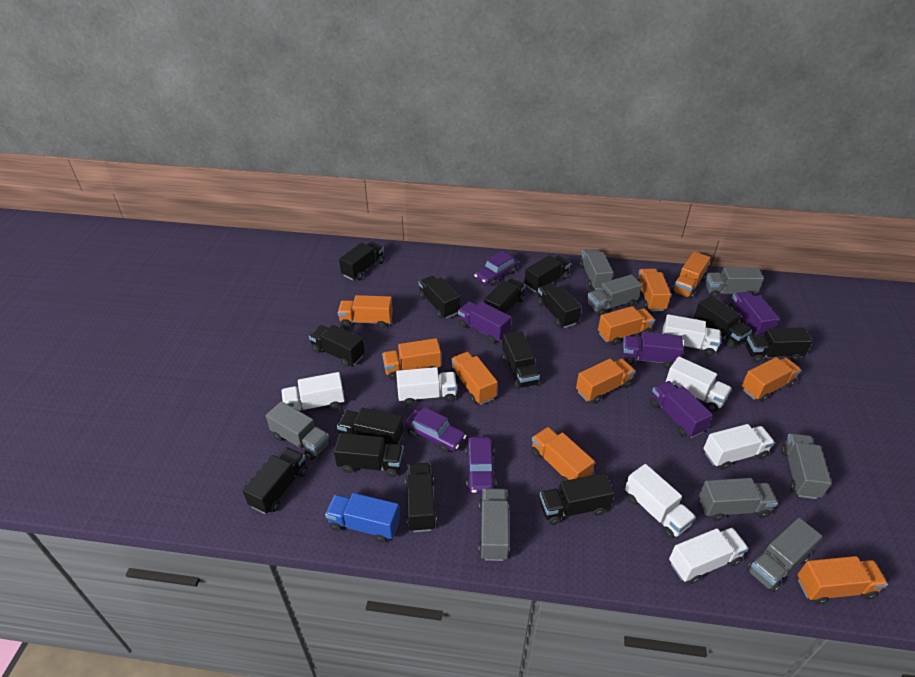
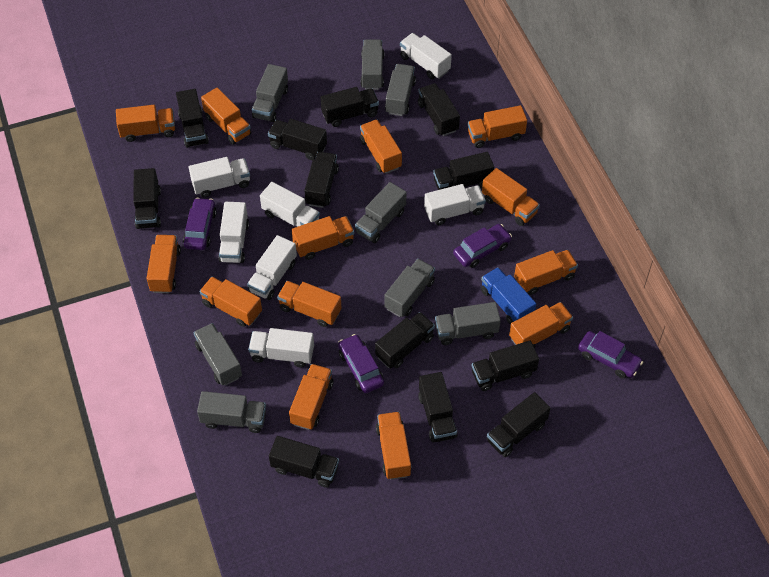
black truck: [242,447,307,514] [309,325,365,367] [334,433,403,477] [337,407,404,446] [339,242,384,280] [405,463,437,532] [419,276,460,319] [484,278,525,314] [502,331,540,389] [524,255,571,292] [537,283,581,328] [540,473,615,525] [694,296,752,348] [745,327,813,363] = 14 -> [133,168,161,229] [176,89,209,148] [268,119,327,160] [269,436,339,488] [304,152,339,208] [321,87,379,127] [375,312,435,368] [418,83,460,136] [418,372,458,442] [433,152,494,190] [472,341,539,391] [487,392,551,457] = 12
orange truck: [338,295,393,329] [382,338,441,380] [451,352,498,405] [531,427,595,481] [576,359,635,404] [598,306,655,345] [637,269,671,312] [672,252,711,299] [742,357,801,402] [797,556,888,605] = 10 -> [116,105,175,142] [147,235,181,293] [199,277,262,327] [201,88,251,145] [277,281,341,327] [289,364,333,430] [292,216,354,260] [360,120,402,174] [376,412,412,480] [468,105,527,148] [482,168,540,226] [509,302,573,348] [514,250,578,295] = 13
purple car: [404,407,467,453] [466,437,496,494] [474,251,519,286] = 3 -> [183,197,217,250] [338,334,384,393] [453,224,512,268] [578,331,643,378] = 4
purple truck: [458,301,512,344] [622,332,684,369] [650,381,713,438] [729,291,779,336] = 4 -> none = 0

